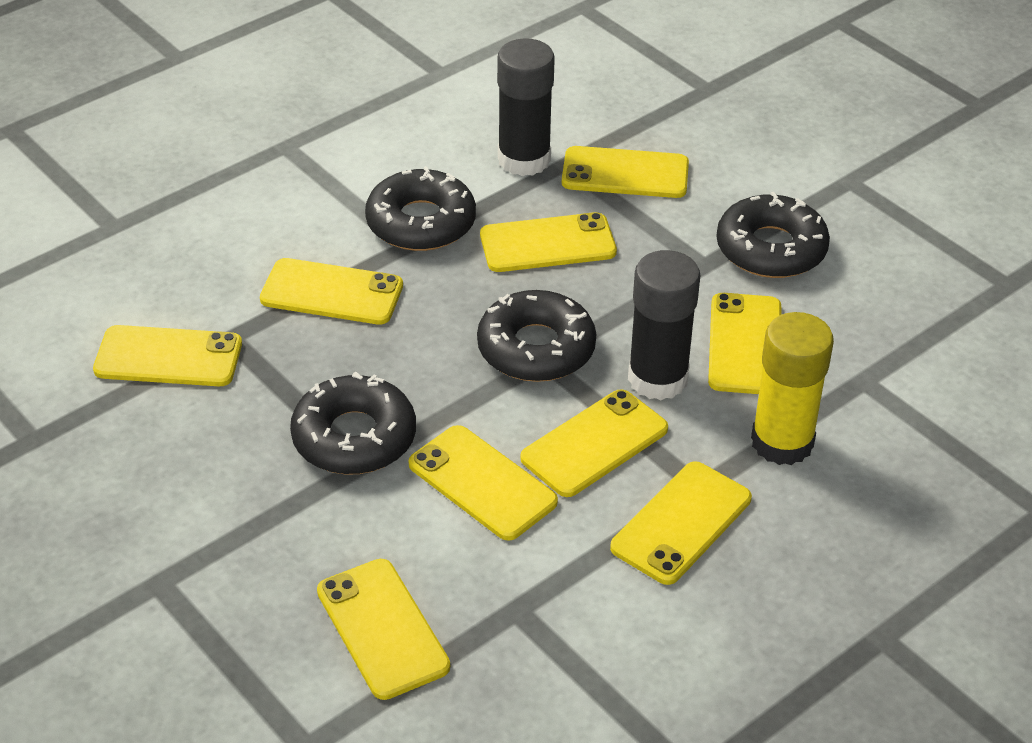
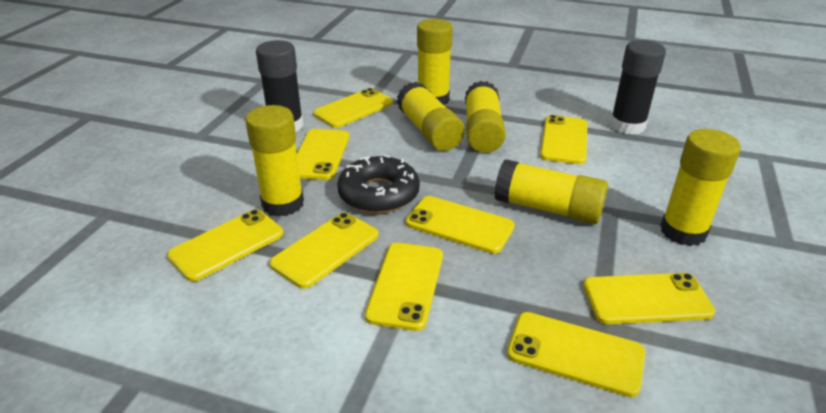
black donut: [290,372,416,475] [365,166,476,251] [477,290,596,382] [717,192,830,278] = 4 -> [337,154,420,213] = 1
yellow glue stick: [751,312,834,465] = 1 -> [245,105,304,216] [397,82,465,151] [417,19,453,105] [465,81,506,153] [494,159,608,224] [660,129,741,246] = 6

